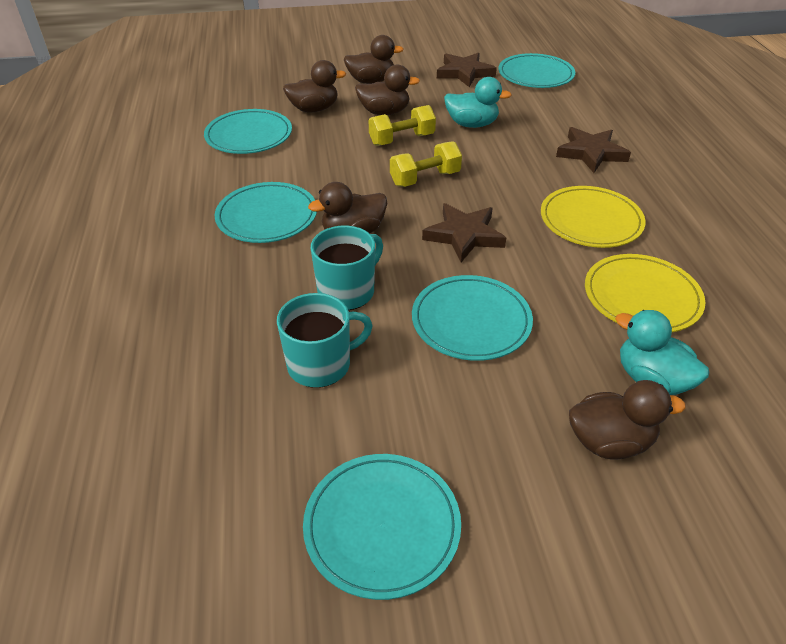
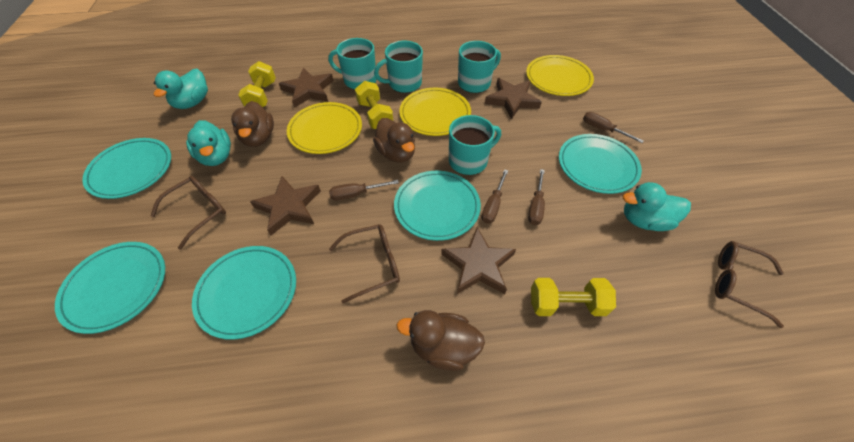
brown duck: [283,60,346,112] [308,182,387,233] [344,35,404,84] [355,64,420,115] [569,380,686,459] = 5 -> [231,101,274,147] [373,118,415,163] [397,310,485,371] = 3
brown glasses: none = 0 -> [151,176,226,250] [329,224,400,303] [715,241,784,328] = 3
brown screwdriver: none = 0 -> [329,180,399,201] [481,169,508,223] [528,169,545,225] [583,112,644,143] = 4
brown star: [422,203,506,262] [437,53,497,87] [556,127,631,173] = 3 -> [250,176,321,235] [279,68,334,108] [441,227,516,294] [485,78,542,119] = 4
turquoise duck: [444,77,512,128] [615,310,709,395] = 2 -> [154,68,208,109] [186,120,231,166] [623,182,691,231] = 3
turquoise mug: [277,293,373,388] [311,226,383,310] = 2 -> [328,38,377,90] [374,41,423,93] [449,115,501,175] [458,41,501,93] = 4
yellow dumbbell: [369,105,436,146] [390,141,462,187] = 2 -> [238,61,276,107] [355,81,393,129] [531,278,616,316] = 3
yellow plate: [541,186,645,248] [585,254,705,332] = 2 -> [287,102,362,154] [399,88,471,136] [526,55,594,96] = 3

